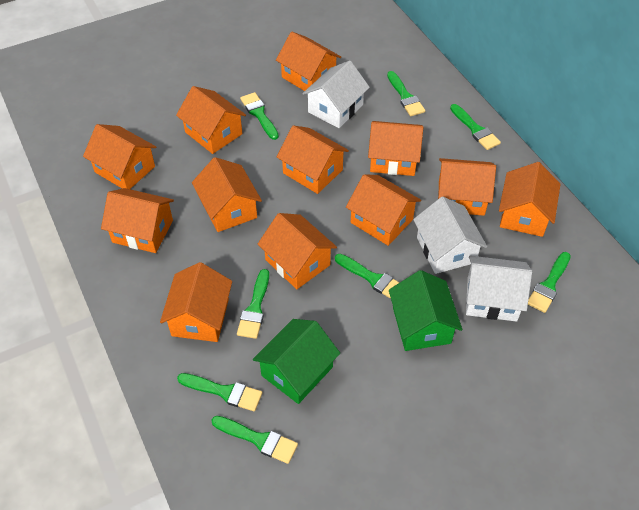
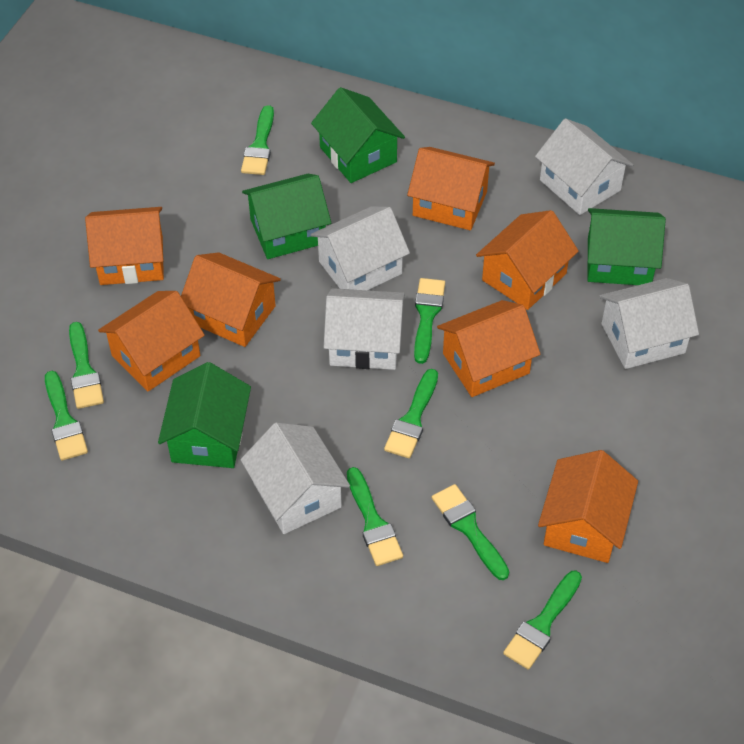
green house: [253,319,340,404] [389,270,462,351] = 2 -> [158,362,251,468] [242,174,331,259] [311,87,405,183] [588,208,666,285] = 4
orange house: [83,124,156,189] [101,188,174,253] [160,262,232,342] [176,86,246,154] [192,157,262,232] [258,213,337,289] [276,32,341,91] [277,125,349,194] [346,174,421,246] [368,121,423,176] [438,158,496,216] [499,162,561,237] = 12 -> [85,207,164,285] [98,291,205,392] [181,252,281,347] [407,147,495,230] [437,300,541,397] [476,210,579,310] [538,450,638,563] = 7
white house: [302,61,370,128] [413,197,487,274] [466,256,532,322] = 3 -> [241,422,350,534] [311,206,410,290] [323,288,405,370] [535,118,633,215] [599,278,699,369] = 5

